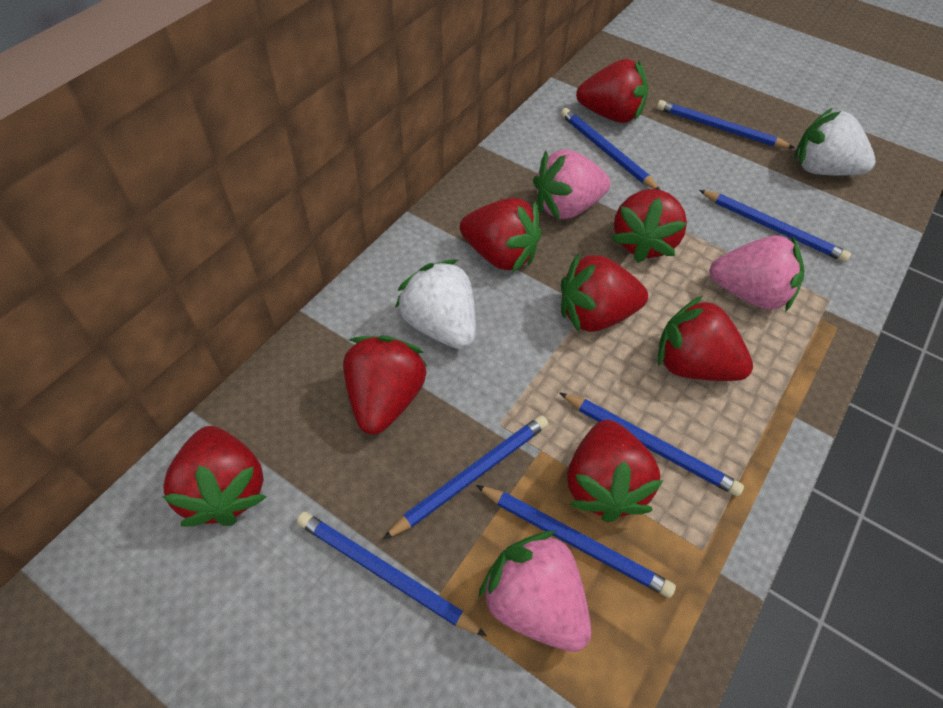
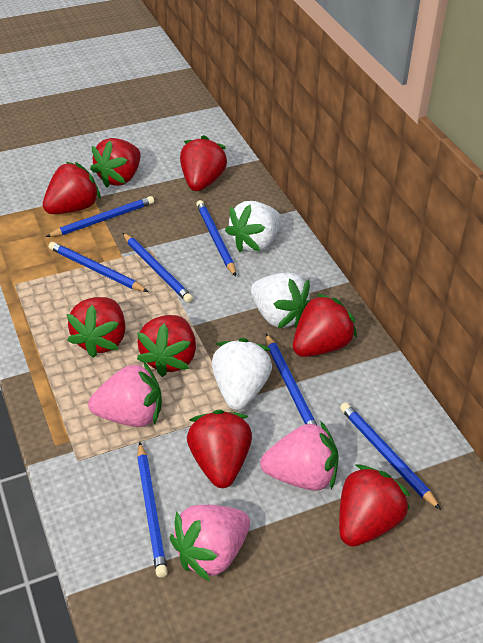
white strawberry: [395,260,476,349] [794,108,875,176] = 2 -> [212,338,272,410] [225,201,281,252] [251,273,311,328] = 3

